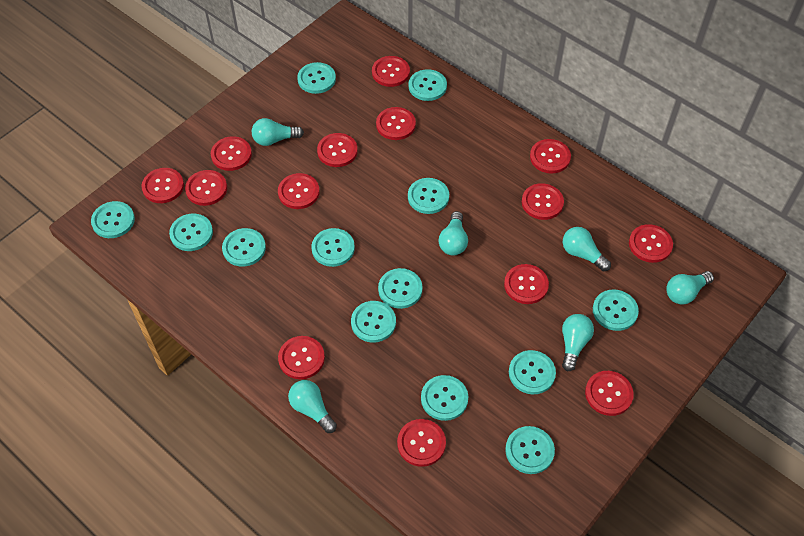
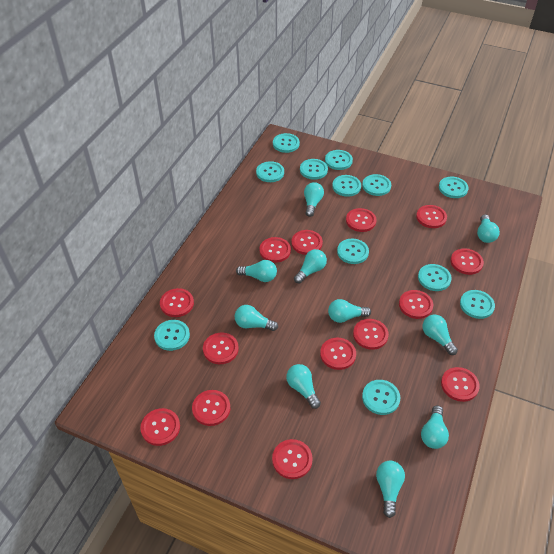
turquoise button: [91,201,135,238] [169,214,213,251] [222,228,266,267] [297,62,336,94] [311,228,355,267] [351,301,396,343] [378,268,423,309] [408,178,449,214] [409,69,447,101] [421,375,468,421] [505,426,555,474] [509,350,556,394] [593,289,639,331] = 13 -> [154,320,190,351] [256,161,284,182] [273,133,300,153] [300,159,328,180] [325,150,353,170] [332,175,361,197] [337,238,369,264] [362,174,391,196] [362,380,400,415] [418,264,452,291] [439,177,469,198] [460,290,495,319] = 12
turquoise light bulb: [252,118,304,146] [288,380,337,433] [439,211,468,255] [562,314,594,371] [563,227,611,271] [666,271,714,304] = 6 -> [235,305,278,331] [236,260,277,282] [286,364,321,409] [294,249,327,284] [304,182,324,217] [328,299,371,323] [376,461,405,518] [421,405,449,449] [423,315,458,355] [477,214,500,243] = 10

